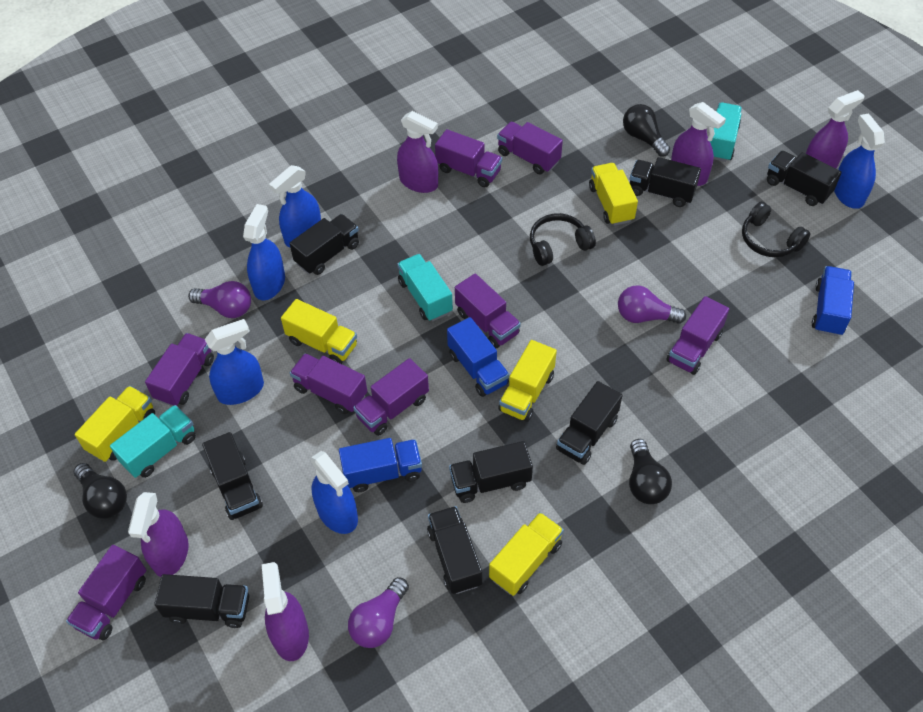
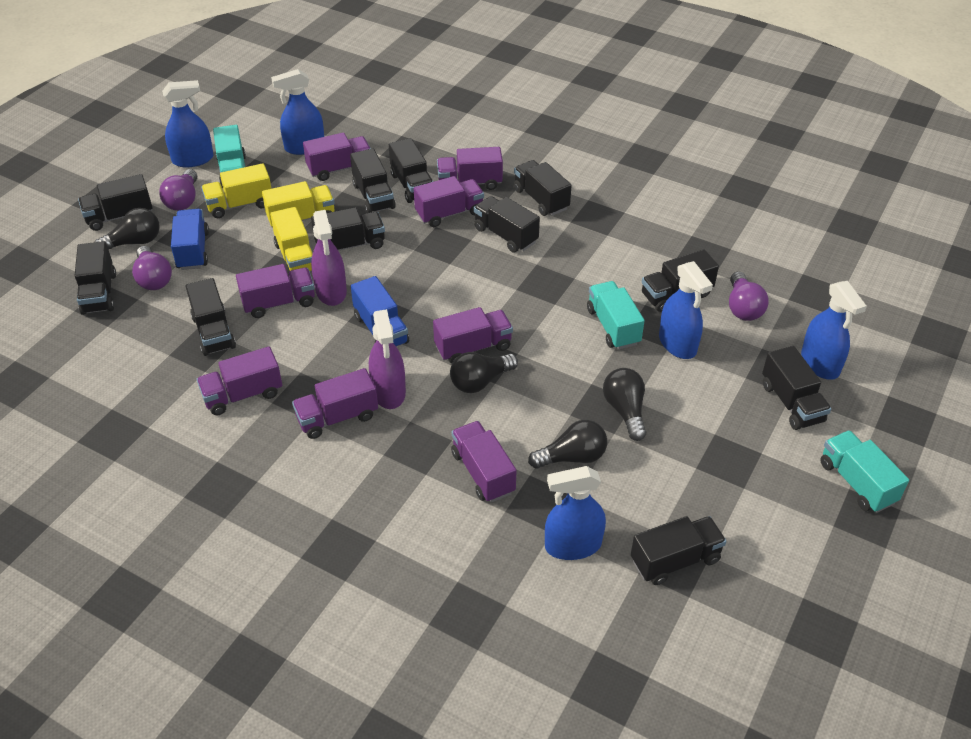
black headphones: [530,213,596,266] [742,202,810,257] = 2 -> none = 0
black light bulb: [74,463,127,519] [623,104,670,157] [629,439,672,504] = 3 -> [95,208,160,250] [450,352,518,393] [528,420,607,469] [603,368,646,441] = 4
black truck: [154,574,249,628] [202,432,263,520] [290,214,359,275] [427,506,482,594] [449,441,533,503] [556,381,623,465] [630,157,701,207] [767,151,841,206] = 8 -> [75,241,116,315] [78,174,153,231] [185,278,236,356] [311,207,385,251] [350,148,396,213] [389,138,433,203] [474,196,540,253] [514,160,572,216] [631,516,726,585] [642,249,719,312] [762,346,831,430] = 11
blue truck: [339,438,422,492] [447,317,509,397] [812,266,854,336] = 3 -> [171,209,209,270] [351,276,409,347] = 2
purple spray bottle: [128,492,188,577] [262,562,309,661] [397,111,438,193] [671,102,726,186] [806,90,865,168] = 5 -> [311,210,347,306] [369,309,406,409] = 2
yellow truck: [75,386,155,462] [281,299,357,364] [489,512,564,596] [498,340,557,422] [589,163,638,226] = 5 -> [201,163,272,218] [262,181,335,228] [270,207,313,276] = 3

